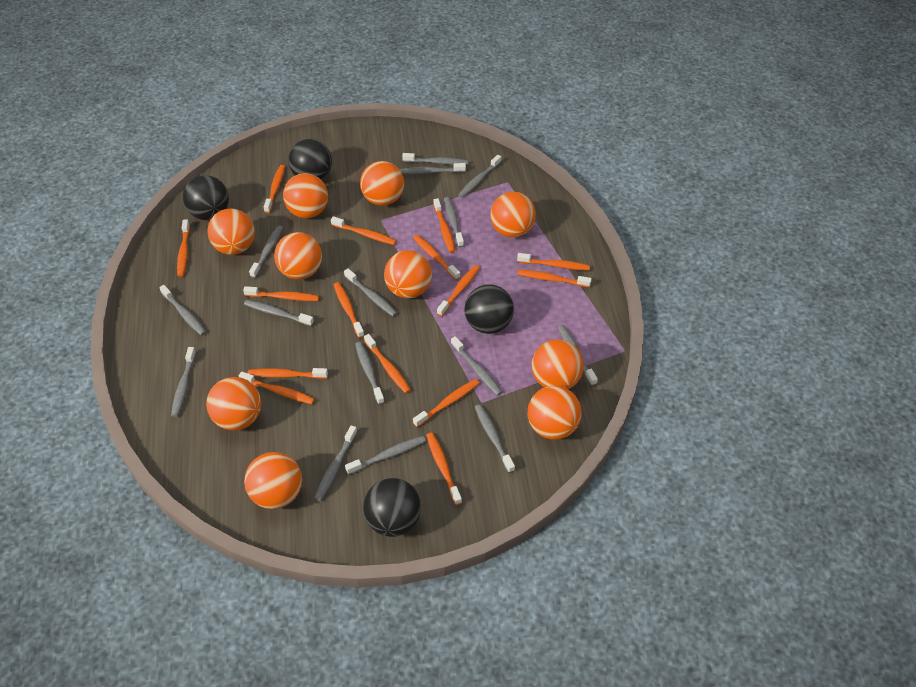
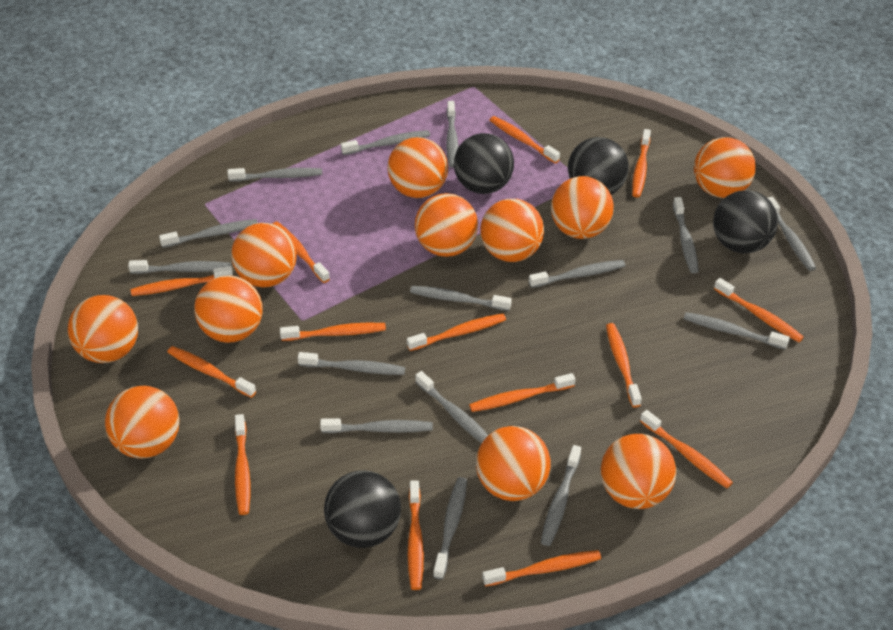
orange ball: [206,377,261,430] [207,209,255,255] [244,452,302,509] [274,232,322,279] [283,173,328,218] [360,161,404,206] [384,251,432,298] [490,192,536,237] [528,386,582,440] [532,340,584,389] = 10 -> [68,295,138,363] [105,386,179,459] [194,275,263,343] [231,223,297,287] [388,137,448,198] [415,193,478,257] [476,426,550,501] [480,199,544,262] [551,176,614,239] [600,434,676,509] [694,137,756,198] = 11
orange toothbrush: [177,219,190,277] [239,372,315,404] [243,286,319,301] [248,368,328,379] [264,165,285,213] [331,216,396,245] [334,282,365,338] [364,334,411,394] [413,235,460,280] [413,379,480,427] [426,432,462,505] [433,198,455,253] [437,265,480,316] [517,253,590,271] [517,270,592,287] = 15 -> [131,266,233,296] [167,346,256,398] [235,414,250,515] [273,221,330,283] [280,323,386,341] [407,313,506,351] [408,480,424,590] [469,373,575,412] [482,550,601,586] [490,116,560,163] [606,323,642,408] [632,129,651,197] [640,410,733,488] [714,278,804,342] = 14

